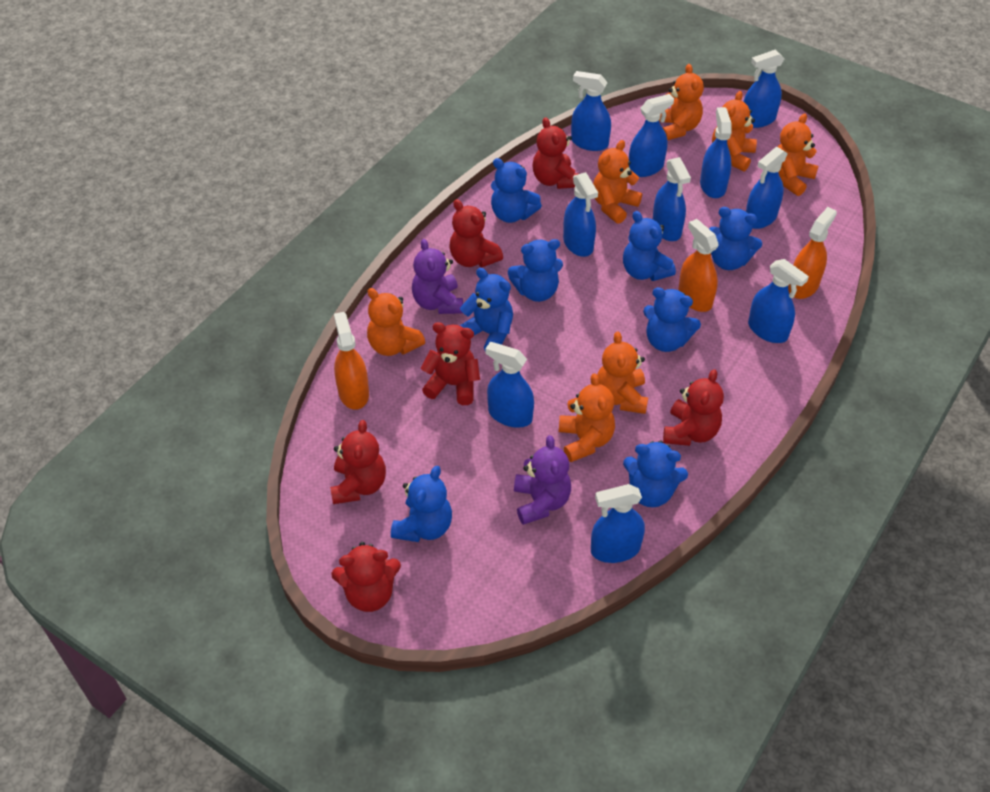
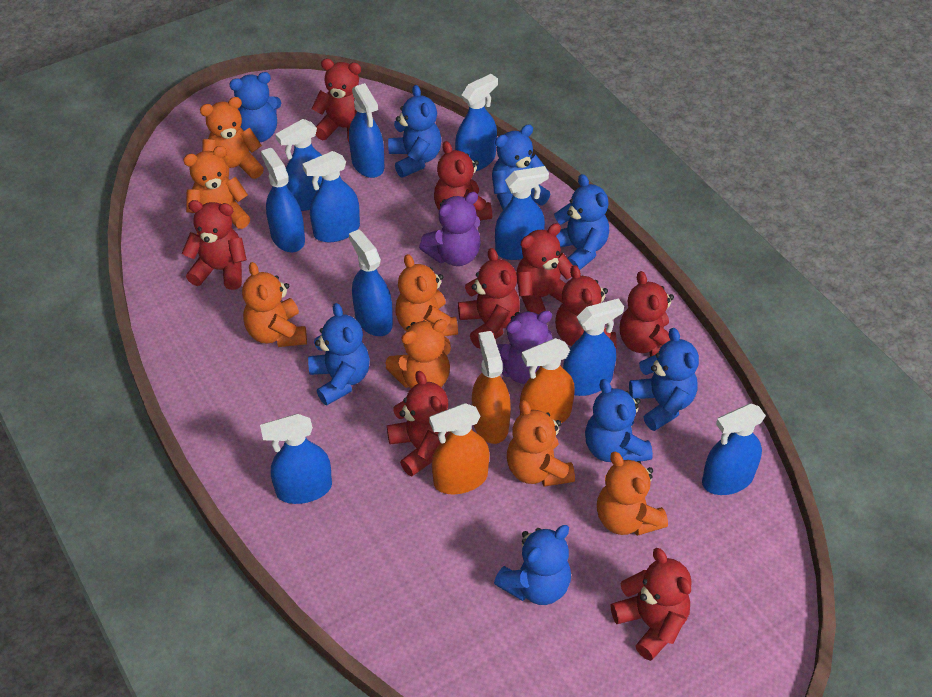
red teddy bear: [330,420,386,504] [331,542,401,612] [420,322,480,405] [450,199,503,267] [532,117,579,189] [663,369,724,446] = 6 -> [182,200,247,290] [311,59,361,142] [387,371,450,476] [434,141,492,220] [458,248,520,348] [516,223,573,315] [555,265,617,348] [611,548,691,661] [620,271,674,357] = 9

